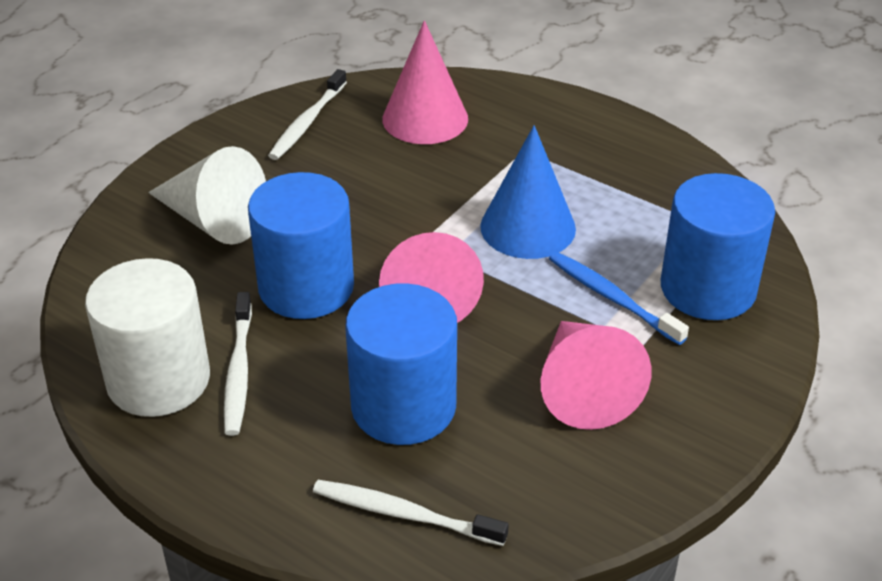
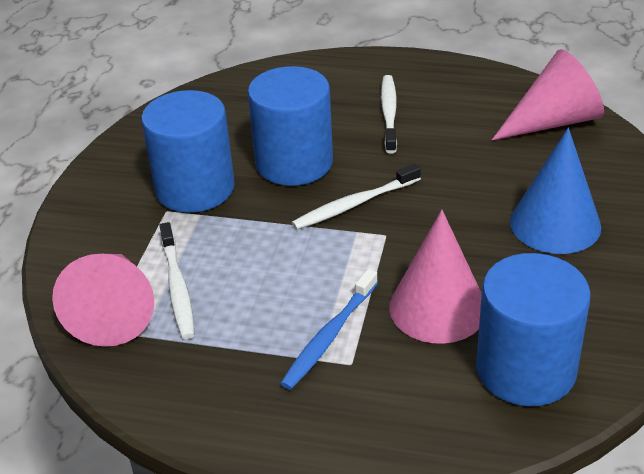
white cone: [148,146,266,245] = 1 -> none = 0
white cylinder: [85,258,210,417] = 1 -> none = 0

